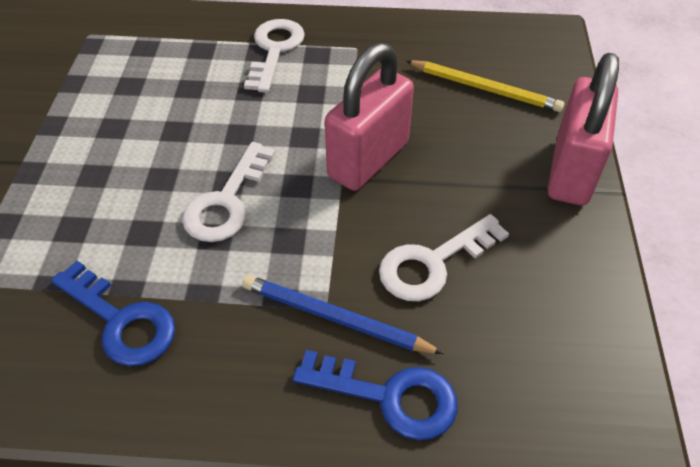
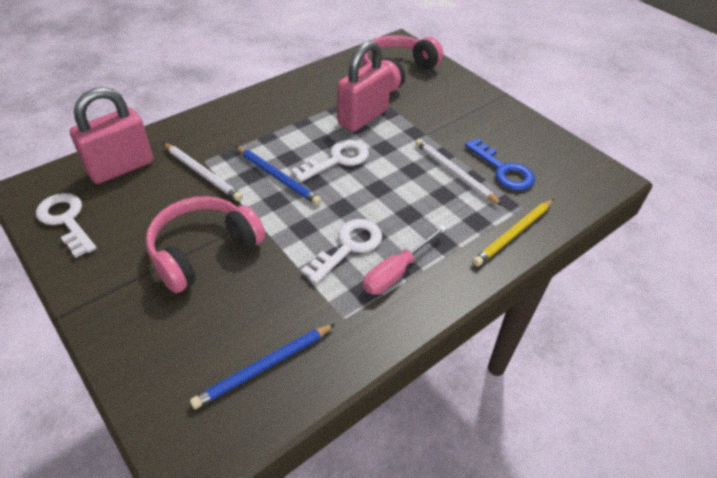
blue key: [51,261,175,366] [293,350,458,440] = 2 -> [465,138,535,191] = 1
blue pencil: [242,275,444,354] = 1 -> [190,324,335,409] [235,146,321,205] = 2
pink headphones: none = 0 -> [145,196,266,293] [362,35,443,92] = 2
pink screwdriver: none = 0 -> [363,225,447,295] = 1
white pencil: none = 0 -> [163,143,243,201] [415,139,503,206] = 2

